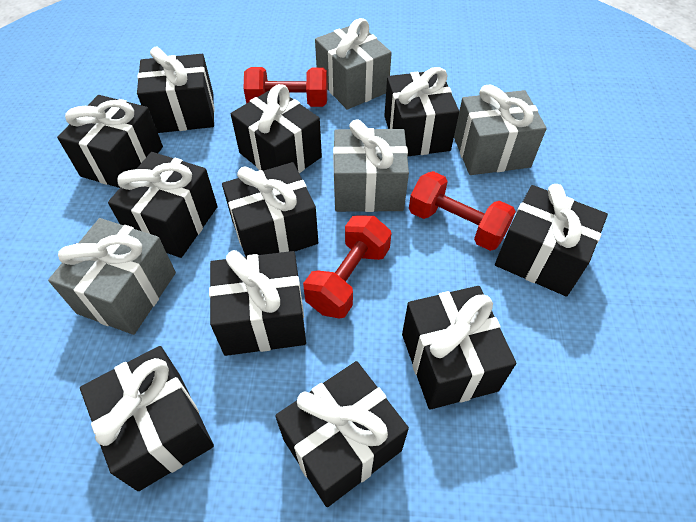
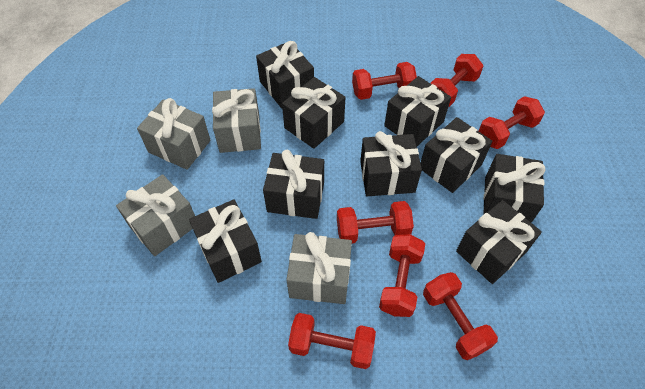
black gift: [57,95,163,188] [80,346,214,491] [108,152,218,258] [137,47,215,133] [209,250,306,356] [222,162,318,257] [231,84,322,173] [275,361,409,507] [384,67,459,156] [402,286,516,410] [495,184,608,296] = 11 -> [189,199,262,283] [256,41,314,108] [263,150,324,219] [282,77,346,149] [360,131,422,196] [384,76,451,147] [421,117,492,193] [456,200,542,284] [483,154,545,223] = 9
red dumbbell: [244,67,327,107] [303,215,391,319] [409,171,516,251] = 3 -> [288,313,376,369] [337,201,414,243] [352,62,417,100] [379,234,425,317] [423,272,498,360] [430,54,483,107] [479,96,545,149] = 7

